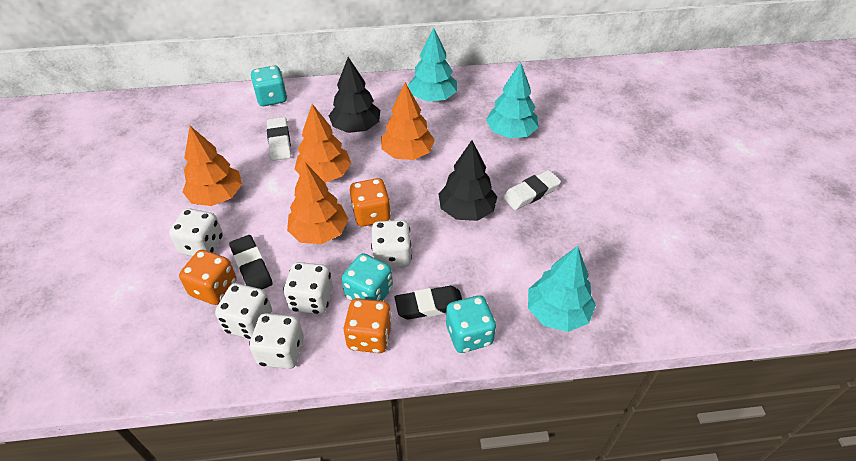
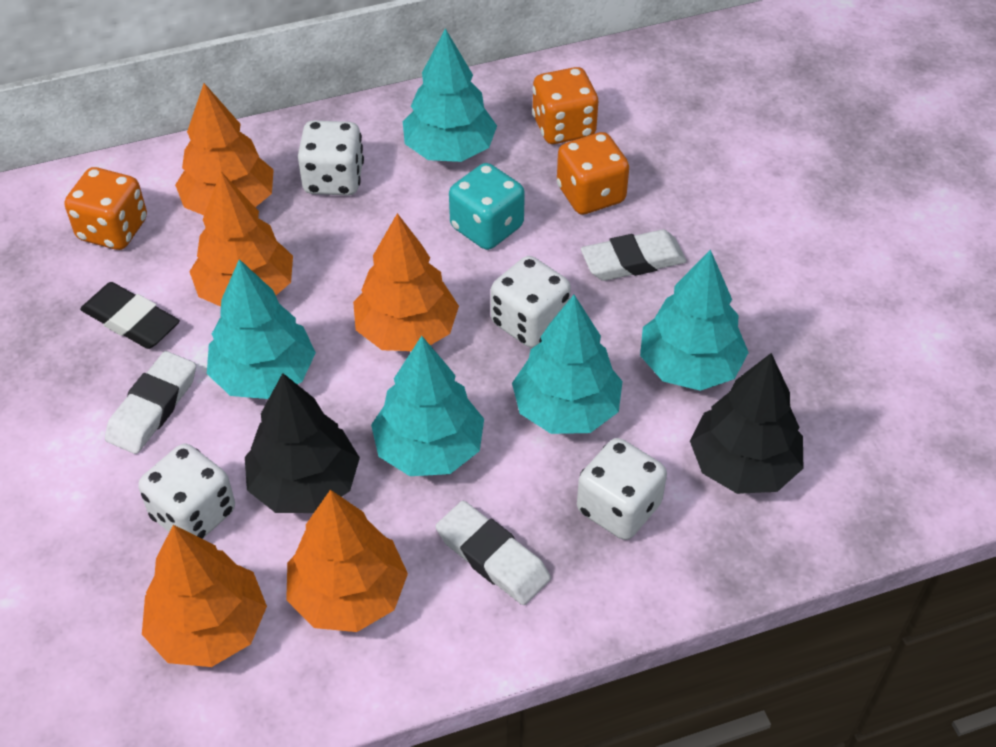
black eraser: [229,235,273,289] [394,286,462,320] = 2 -> [80,282,180,349] = 1
orange tree: [182,126,242,206] [287,163,348,244] [295,104,351,183] [381,82,435,160] = 4 -> [142,525,267,667] [175,83,274,215] [189,172,293,307] [286,490,408,632] [353,213,459,351] = 5
turquoise dice: [251,66,287,106] [342,253,393,301] [446,295,496,353] = 3 -> [449,163,525,250] = 1
turquoise tree: [408,28,457,102] [486,62,539,138] [528,246,596,332] = 3 -> [207,259,316,399] [371,336,484,476] [403,28,497,162] [512,295,623,434] [640,249,749,391] = 5
white dice: [169,208,223,256] [215,283,272,339] [249,313,304,369] [283,262,333,314] [371,220,412,268] = 5 -> [138,444,235,539] [298,120,364,196] [491,256,571,348] [577,438,667,540] = 4
white eraser: [267,117,291,161] [503,170,561,210] = 2 -> [105,351,196,454] [436,501,551,605] [581,230,687,281] = 3

